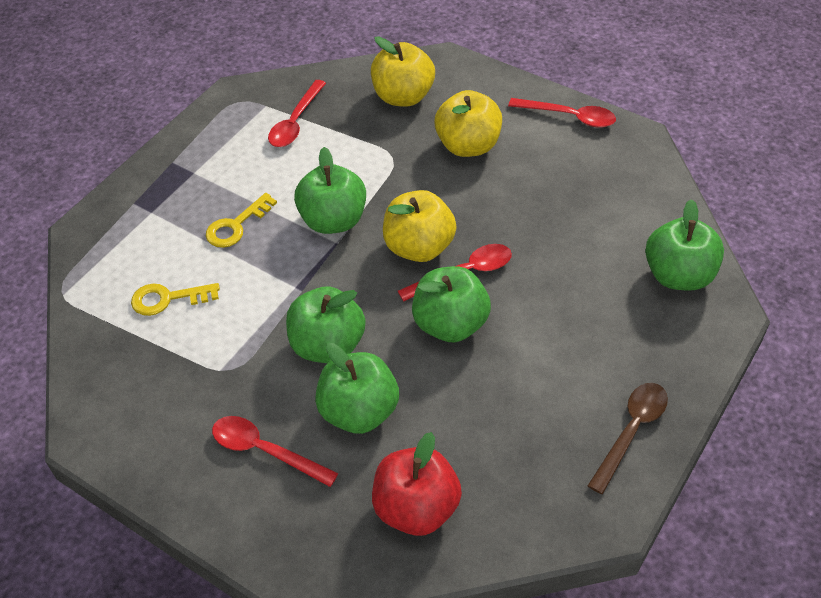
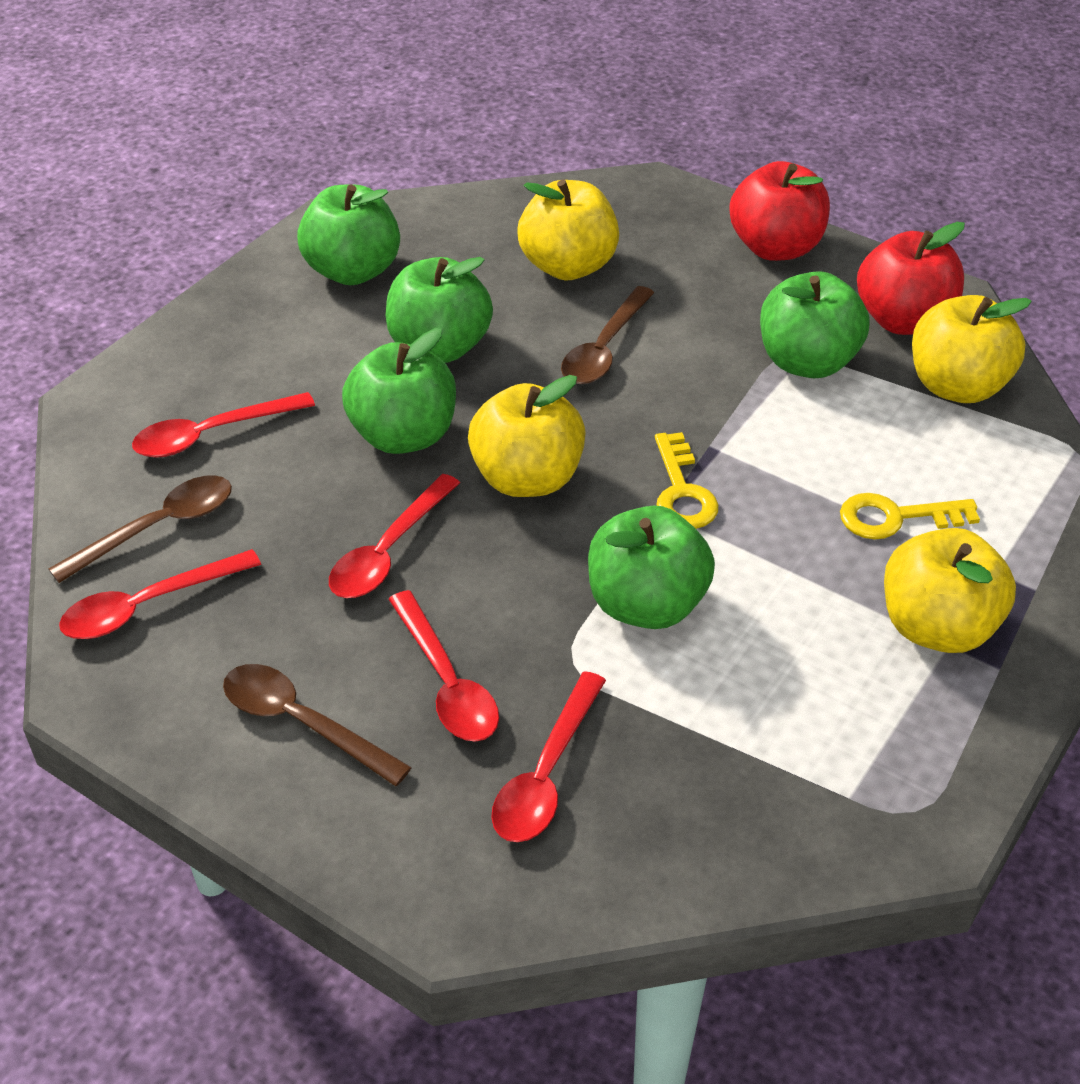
brown spoon: [588,383,668,494] = 1 -> [49,475,232,583] [223,664,412,786] [561,286,654,384] = 3
red apple: [372,432,462,536] = 1 -> [729,161,830,261] [857,222,965,335] = 2
red spoon: [212,416,338,487] [268,80,326,147] [398,244,512,301] [508,98,616,128] = 4 -> [59,549,261,639] [132,392,315,458] [329,474,460,598] [388,590,499,742] [491,671,606,842] = 5
yellow apple: [371,36,435,107] [383,190,457,262] [435,90,502,157] = 3 -> [468,375,586,497] [518,180,619,280] [884,528,1016,653] [912,295,1032,403] = 4

